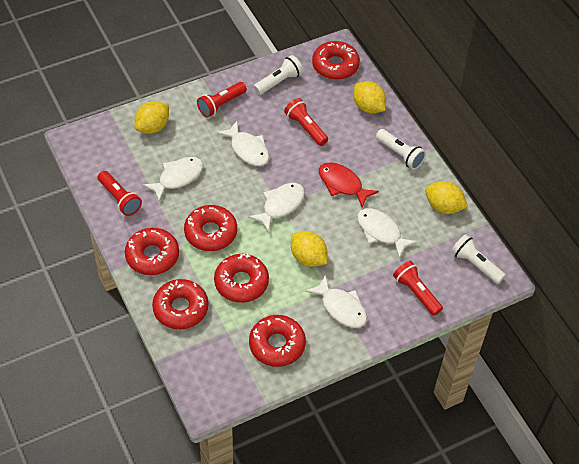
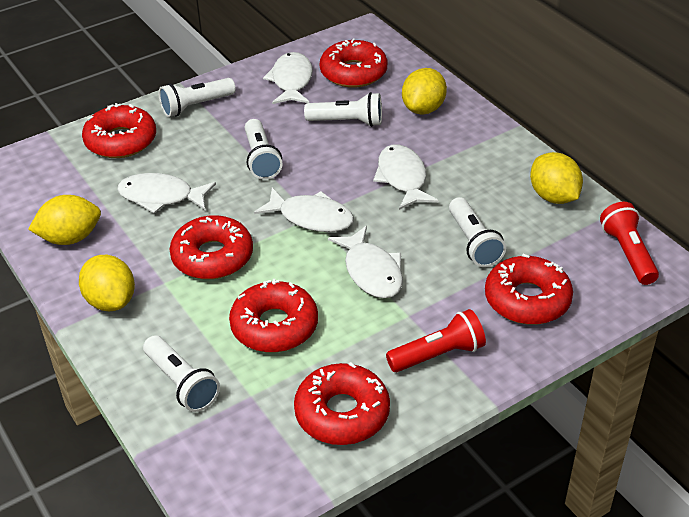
red fish: [319,162,379,208] = 1 -> none = 0
red flashlight: [98,171,142,216] [197,82,247,118] [284,98,328,146] [393,261,443,316] = 4 -> [386,309,486,372] [600,202,659,285] = 2
white flashlight: [254,55,303,95] [376,129,426,170] [451,234,506,284] = 3 -> [143,335,220,412] [159,78,236,117] [245,119,282,180] [304,92,382,127] [449,197,506,267] = 5

